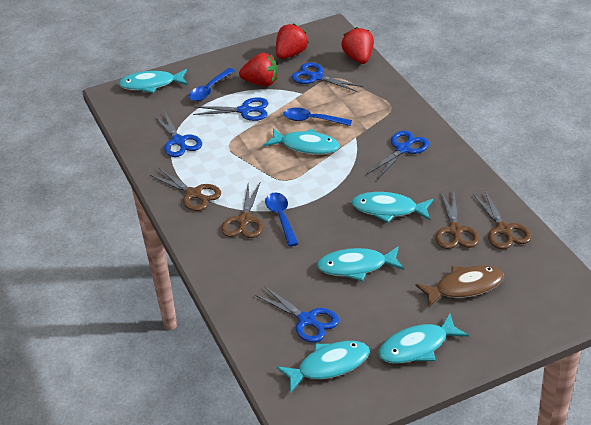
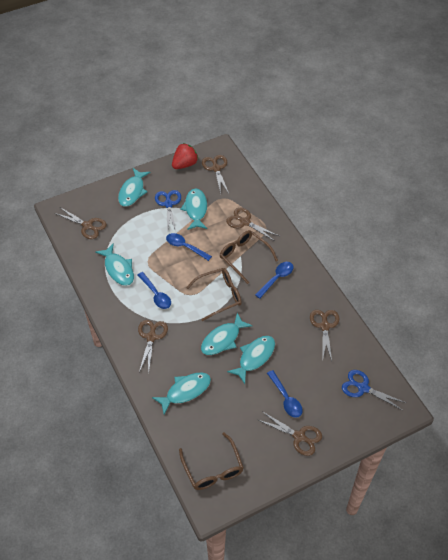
blue scissors: [154,111,202,157] [193,97,269,121] [255,286,339,343] [292,63,363,92] [367,130,429,179] = 5 -> [155,190,181,232] [342,370,406,410] = 2
blue spoon: [189,68,235,101] [265,193,298,247] [284,108,352,126] = 3 -> [137,272,171,309] [166,233,212,261] [255,262,293,299] [267,370,303,418] = 4
brown fish: [416,265,504,308] = 1 -> none = 0
brown glasses: none = 0 -> [179,432,244,490] [186,268,242,321] [220,230,278,284] = 3
brown scissors: [150,168,221,211] [221,181,263,238] [436,192,479,249] [473,191,532,249] = 4 -> [55,207,107,239] [138,320,168,372] [202,155,229,193] [226,207,279,241] [258,411,322,456] [310,310,339,361] = 6
red strawberry: [239,53,278,86] [276,23,309,59] [341,27,374,64] = 3 -> [172,143,199,169] = 1

